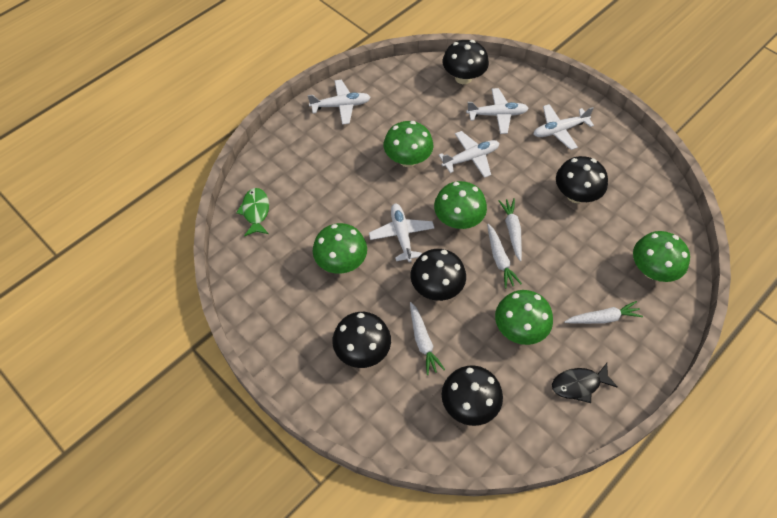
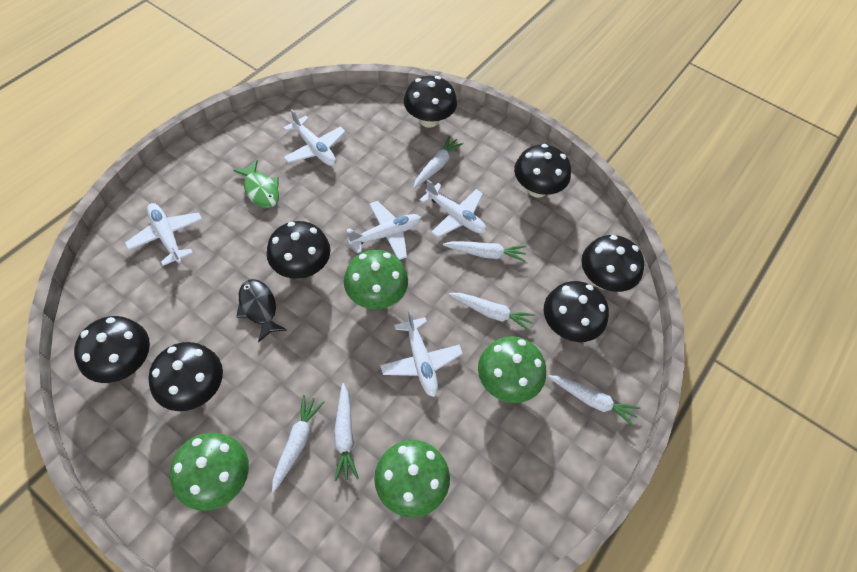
black mushroom: [332,312,391,368] [411,249,466,301] [442,365,503,426] [443,40,489,84] [556,156,608,203] = 5 -> [74,316,150,383] [148,342,223,411] [267,221,331,279] [404,76,457,128] [514,144,571,198] [544,281,609,342] [581,235,644,292] = 7
green mushroom: [312,223,367,274] [384,121,433,167] [434,181,487,229] [495,290,553,345] [633,231,690,282] = 5 -> [170,432,249,511] [344,250,408,309] [374,440,450,518] [478,336,546,403] = 4
white carrot: [410,302,445,375] [487,224,522,289] [498,198,522,261] [564,301,643,324] = 4 -> [272,395,324,493] [334,383,359,481] [413,135,464,188] [443,241,526,262] [449,293,535,332] [548,375,640,427] = 6

